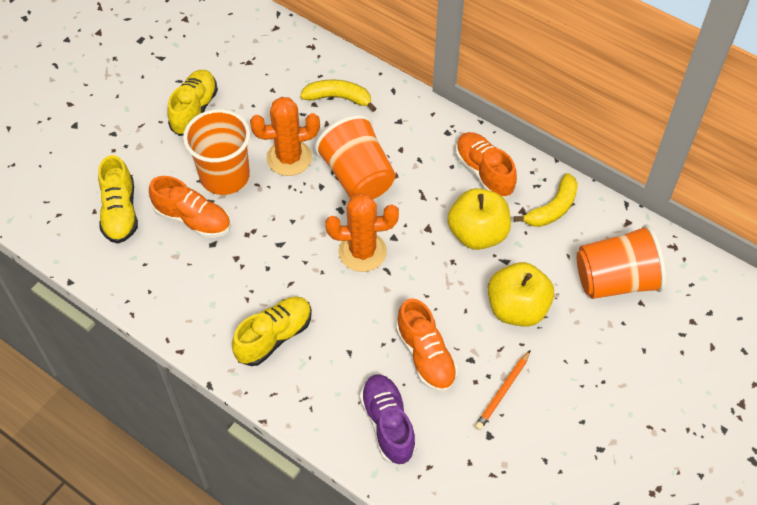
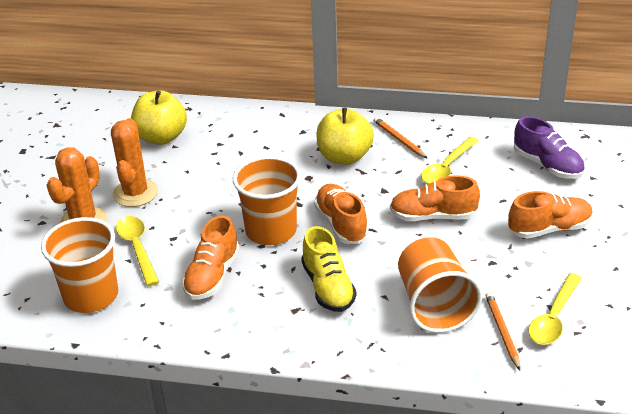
orange pencil: [475,350,531,430] = 1 -> [373,117,428,159] [485,292,520,370] = 2
orange shoe: [149,176,231,238] [396,298,458,392] [456,132,517,198] = 3 -> [182,216,240,300] [314,184,369,244] [390,175,480,221] [508,191,593,239] = 4
yellow banana: [300,79,377,112] [514,173,578,227] = 2 -> none = 0
yellow shoe: [98,155,138,244] [167,70,218,136] [232,297,312,366] = 3 -> [301,226,356,312] = 1
yellow spoon: none = 0 -> [116,216,159,286] [421,137,479,184] [528,273,582,345] = 3

